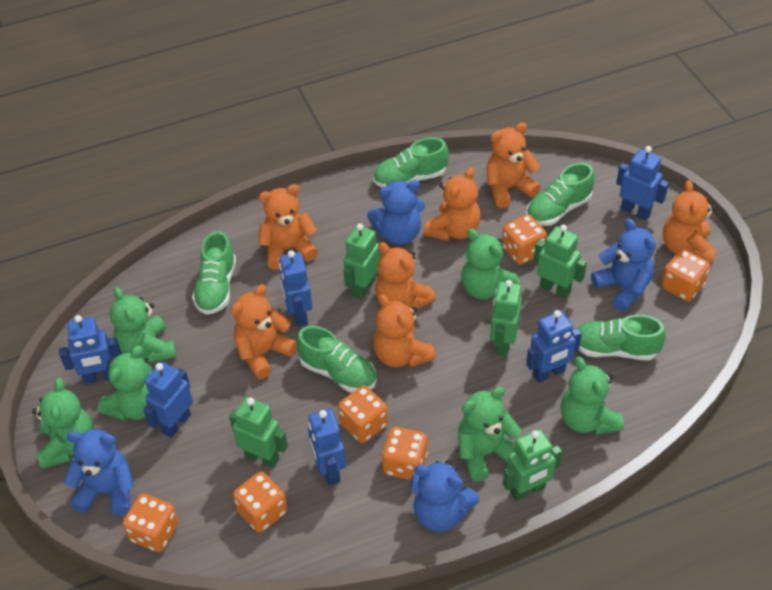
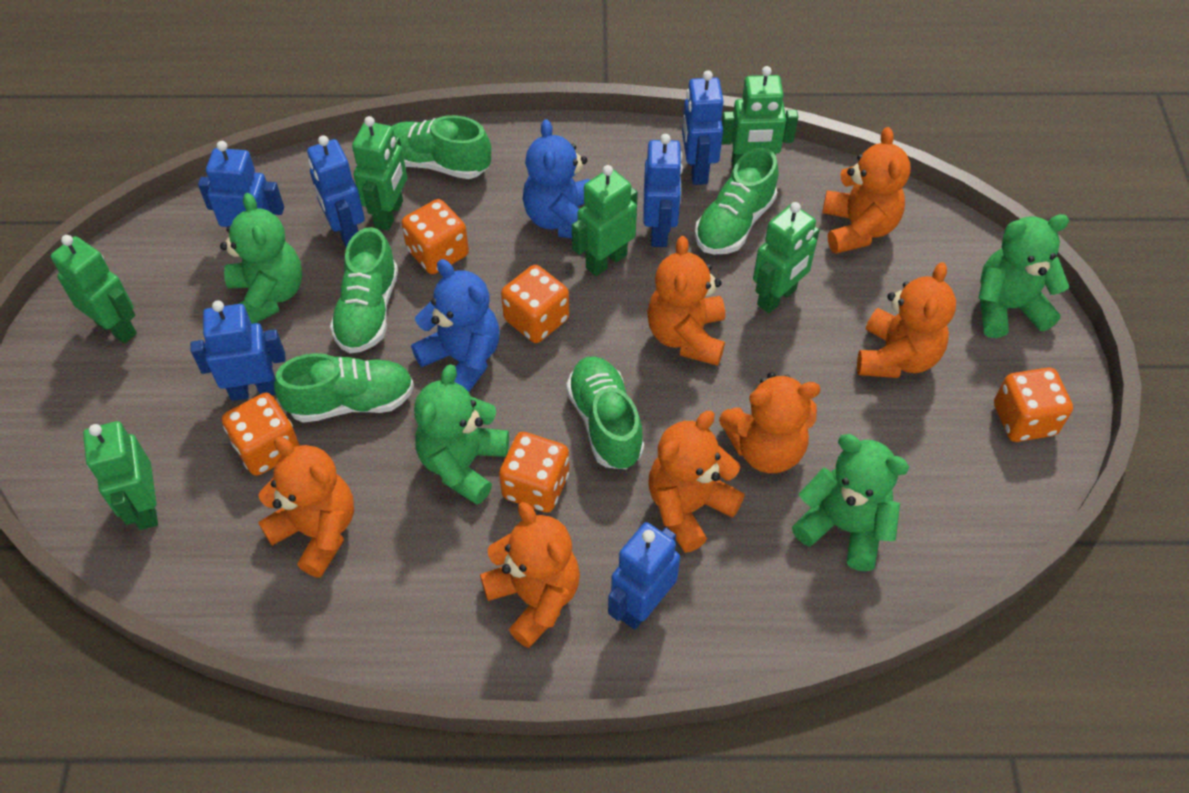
blue teddy bear: [64,429,134,516] [367,180,425,245] [411,460,479,532] [591,218,656,312] = 4 -> [411,259,500,392] [523,119,590,238] = 2
green robot: [229,397,288,468] [343,224,380,300] [490,280,522,356] [503,429,562,501] [534,224,587,299] = 5 -> [51,235,137,344] [83,421,158,530] [352,116,407,230] [572,165,638,276] [722,66,798,169] [753,202,820,313] = 6
green teddy bear: [32,378,94,469] [98,346,152,421] [110,287,177,363] [458,387,522,481] [461,229,521,300] [561,357,624,435] = 6 -> [220,193,302,324] [414,365,509,505] [792,434,909,571] [978,214,1069,338] = 4
orange dice: [123,493,179,552] [233,471,287,533] [338,385,388,443] [382,427,428,480] [502,214,547,265] [661,249,710,302] = 6 -> [222,393,300,476] [401,199,469,274] [499,432,569,512] [501,265,569,343] [994,367,1073,442] = 5

